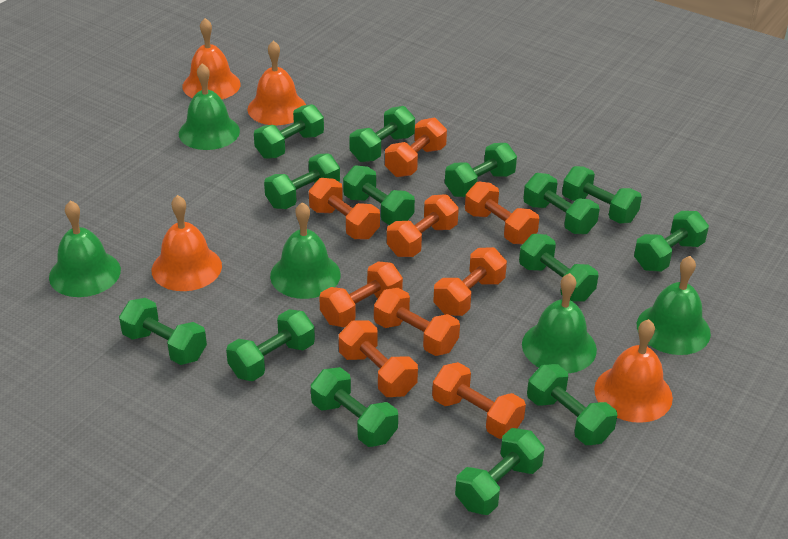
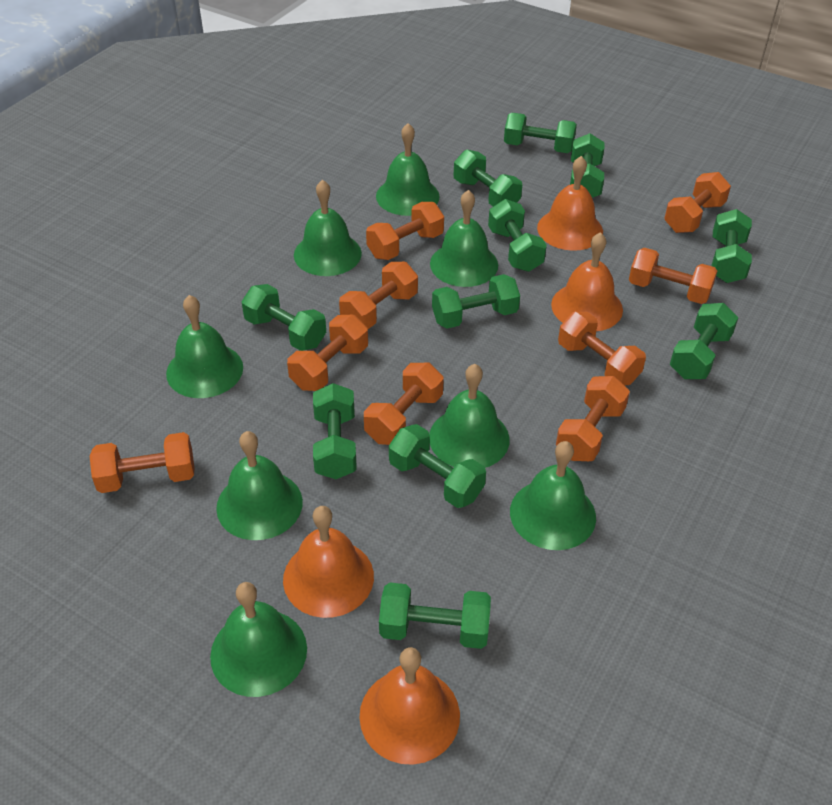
green bell: [49,200,121,297] [179,63,240,150] [270,202,341,299] [522,273,597,374] [637,256,711,355] = 5 -> [166,295,243,398] [210,582,307,697] [216,431,303,540] [294,180,362,276] [376,123,440,216] [429,364,510,468] [430,190,498,287] [510,441,596,550] = 8
green dumbbell: [119,298,207,365] [226,309,315,381] [254,104,324,159] [264,154,340,209] [311,367,398,447] [343,165,415,225] [349,106,415,162] [445,143,517,197] [455,428,545,515] [519,234,598,302] [523,173,600,234] [527,364,617,445] [562,166,642,224] [634,211,709,272] = 14 -> [242,284,326,351] [313,383,357,479] [379,583,491,649] [389,424,486,508] [432,274,520,329] [454,150,522,207] [488,199,547,272] [504,113,577,153] [570,133,604,198] [670,303,738,379] [711,209,752,283] = 11

